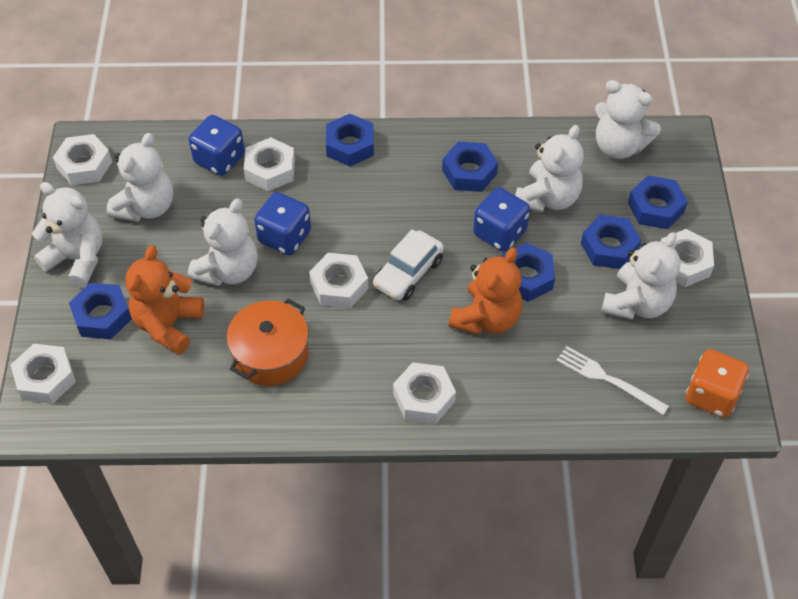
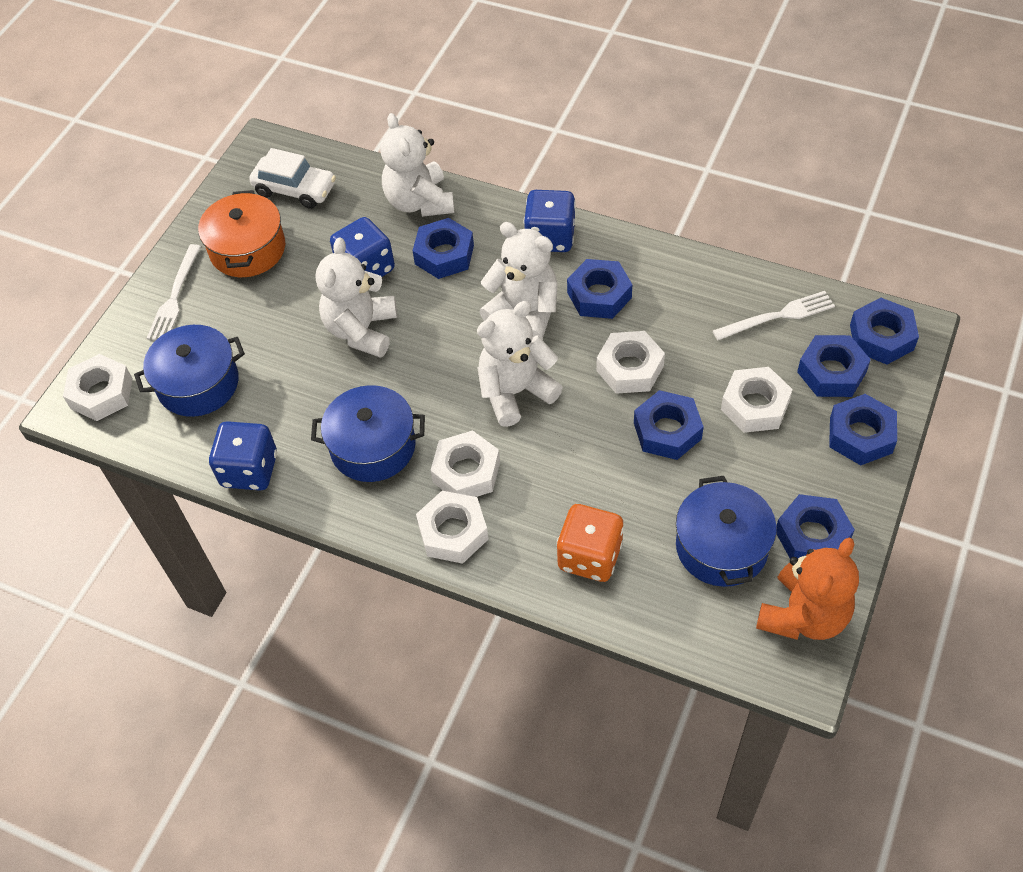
blue nut: [69,283,132,340] [326,114,374,166] [442,141,498,192] [501,243,555,302] [581,215,641,269] [628,175,688,229] = 6 -> [413,218,474,279] [567,259,632,319] [634,390,704,460] [776,494,855,559] [797,335,871,397] [829,394,897,465] [850,298,919,365] = 7
blue pot: none = 0 -> [134,325,245,417] [311,385,425,482] [676,476,777,587] = 3
orange teddy bear: [125,245,204,355] [449,248,522,335] = 2 -> [756,538,859,640] = 1
white fork: [556,346,669,415] = 1 -> [147,244,201,340] [713,291,835,340] = 2
white nut: [11,344,76,404] [53,134,112,185] [244,137,295,191] [309,253,369,308] [393,362,456,424] [661,229,714,287] = 6 -> [63,354,133,421] [416,491,489,564] [430,430,500,497] [596,331,665,394] [721,367,793,433] = 5
white teddy bear: [32,182,103,287] [107,133,173,222] [188,198,258,286] [515,125,584,212] [595,80,661,159] [601,232,680,320] = 6 -> [316,238,397,358] [380,113,454,217] [477,301,563,427] [479,222,558,339] = 4

